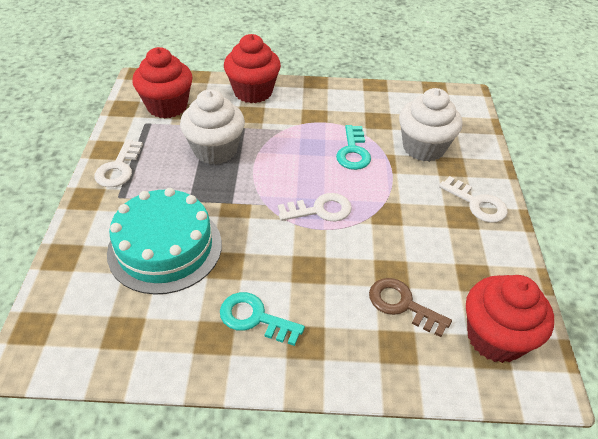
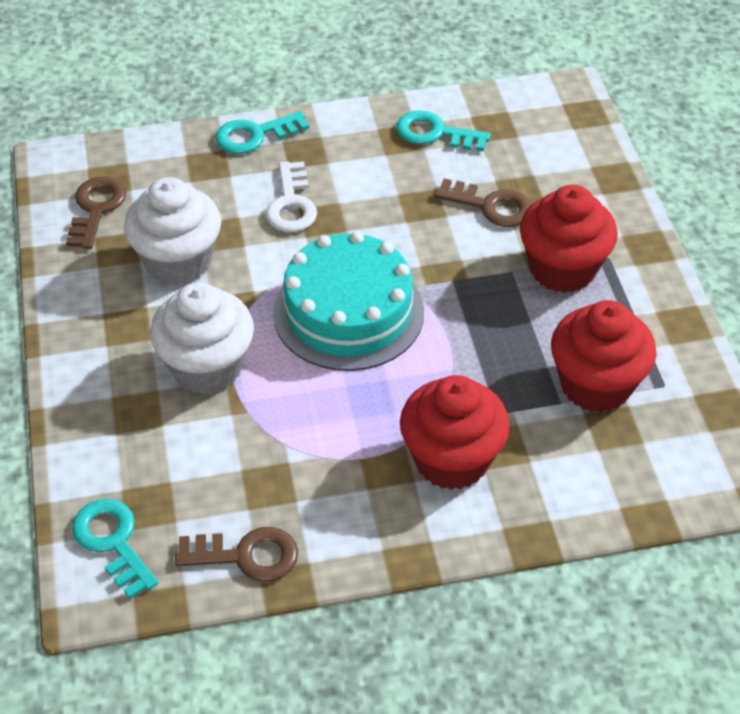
brown key: [369,278,452,337] = 1 -> [66,176,126,249] [175,527,298,582] [434,178,531,227] = 3
turquoise key: [220,292,305,346] [336,125,371,170] = 2 -> [72,499,158,599] [215,111,309,154] [396,110,491,151] = 3
white key: [95,139,143,187] [278,193,352,221] [439,176,508,223] = 3 -> [266,161,317,232] = 1

